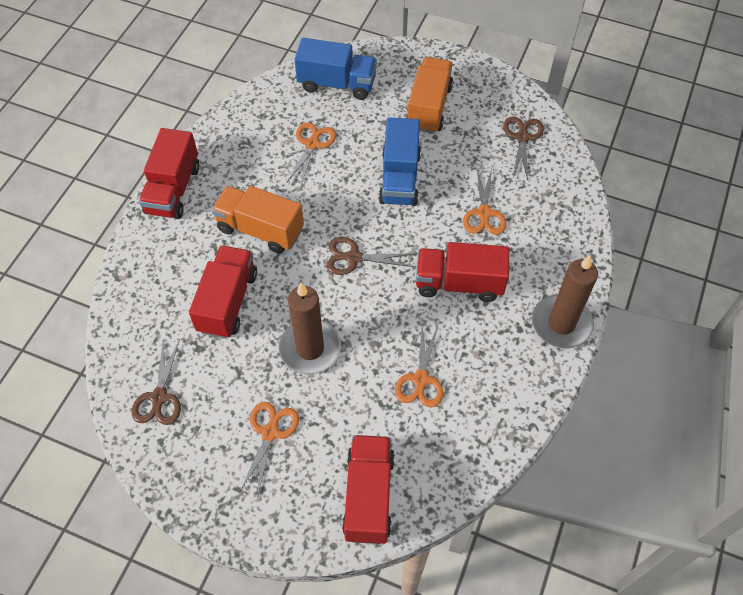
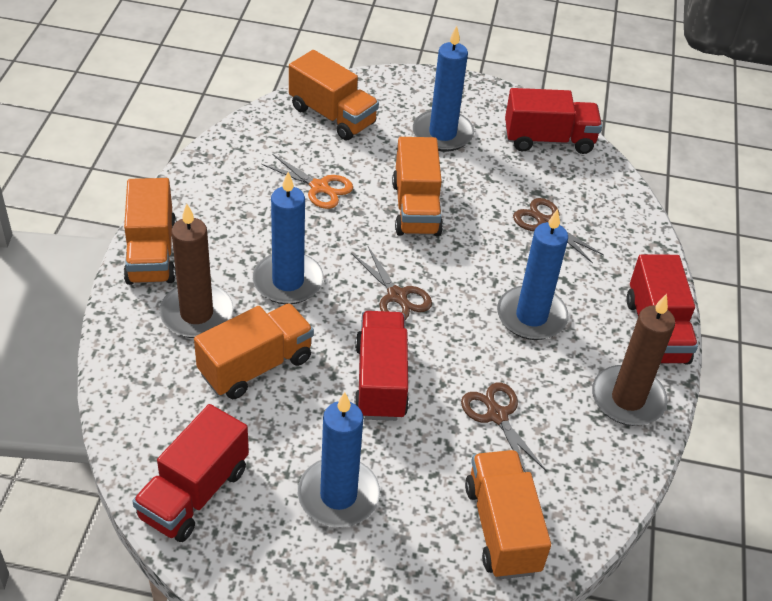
blue candle: none = 0 -> [253,172,324,304] [298,392,380,527] [413,26,474,152] [497,209,568,340] = 4
blue truck: [295,38,377,100] [379,117,421,206] = 2 -> none = 0
orange scissors: [239,402,299,498] [286,122,336,186] [395,325,443,408] [463,169,506,235] = 4 -> [261,154,353,209] = 1
orange truck: [211,186,304,253] [406,57,453,134] = 2 -> [124,178,176,285] [194,303,314,399] [289,50,379,141] [392,137,443,236] [465,450,551,579] = 5

